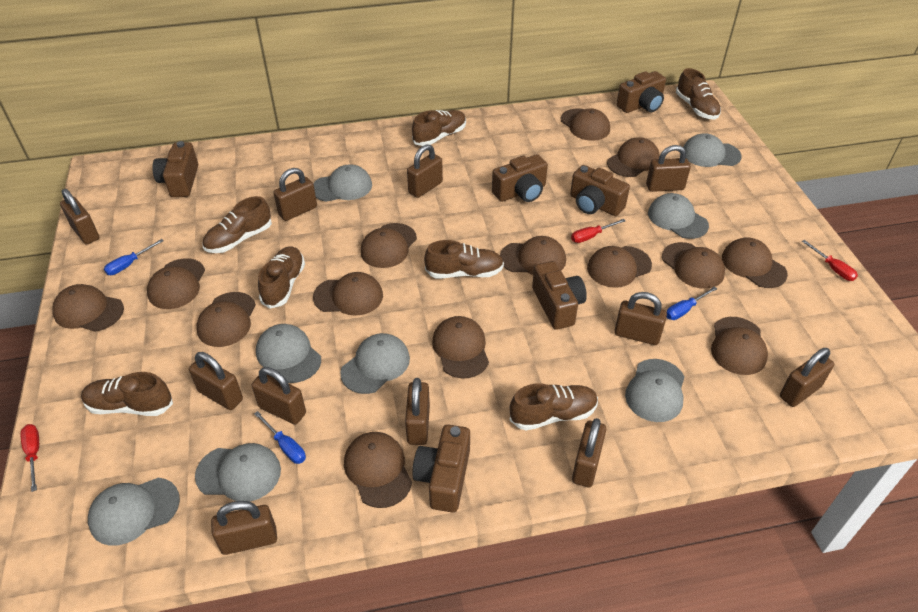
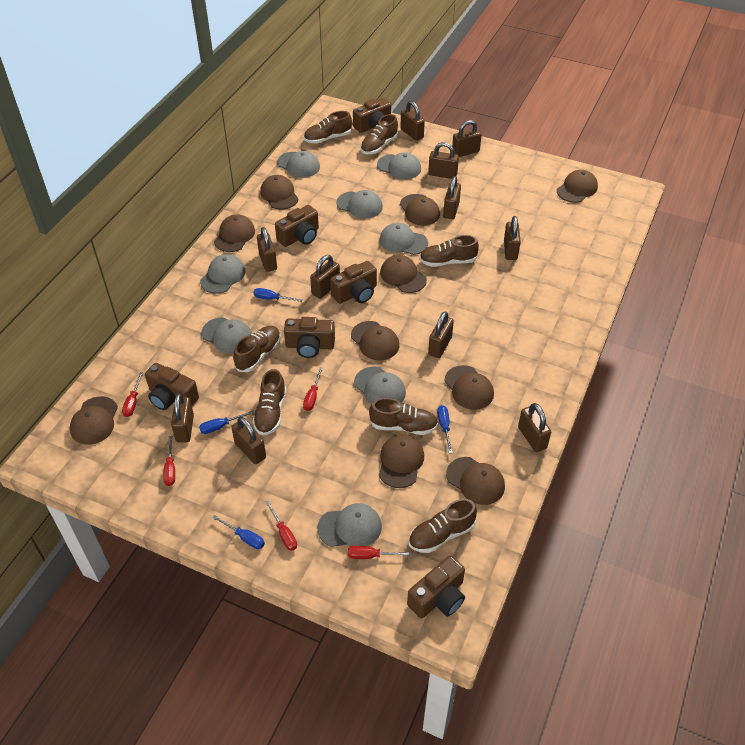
blue screwdriver: [104,239,164,275] [254,411,306,464] [667,286,717,320] = 3 -> [199,410,255,434] [212,515,265,549] [254,288,303,302] [437,405,452,453] = 4
brown cap: [52,284,124,332] [147,258,205,309] [196,292,256,347] [313,272,383,316] [344,432,412,508] [360,223,417,268] [432,316,489,379] [500,236,566,275] [561,108,610,141] [587,246,652,288] [607,137,660,177] [662,242,725,289] [711,317,768,375] [722,238,788,288] = 14 -> [70,396,118,445] [214,215,255,252] [260,175,299,210] [351,321,399,360] [379,434,424,488] [380,255,427,293] [400,194,440,226] [445,365,494,410] [446,457,505,505] [557,170,598,203] = 10
red screwdriver: [20,424,39,492] [571,219,626,243] [802,240,858,281] = 3 -> [122,372,143,417] [163,436,175,486] [266,500,297,551] [303,367,323,411] [348,546,411,559] = 5

